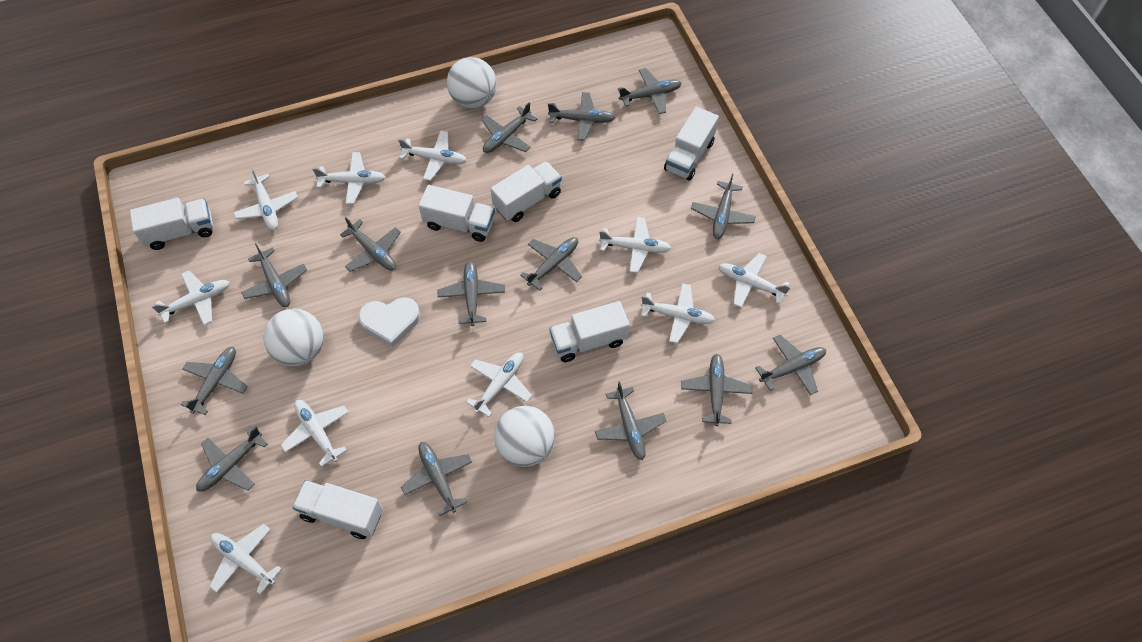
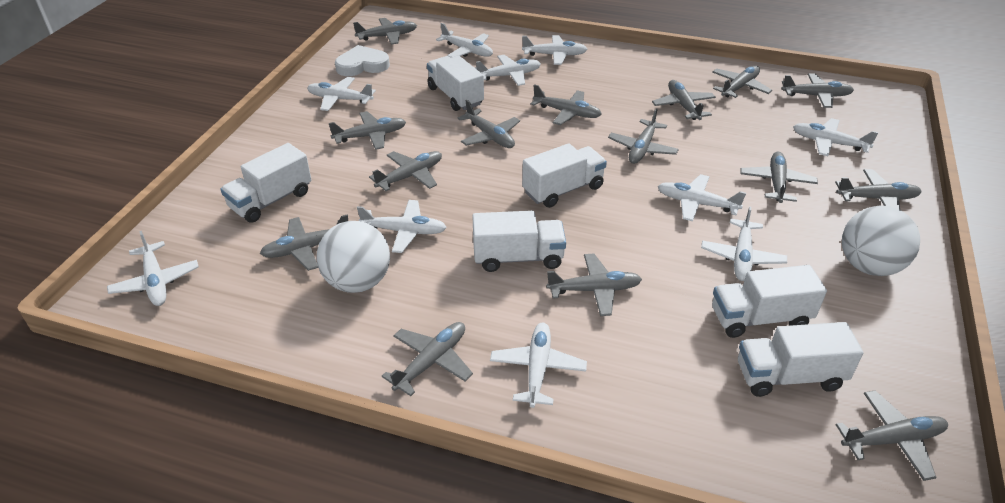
grey plane: [181,347,248,415] [196,426,268,492] [241,244,307,307] [340,218,401,272] [401,442,472,516] [438,261,505,326] [481,102,537,153] [520,237,582,291] [548,92,615,141] [595,382,666,460] [618,68,682,114] [681,354,752,426] [691,174,756,239] [755,335,826,395] = 14 -> [260,214,348,271] [329,111,406,150] [353,18,417,45] [369,151,442,191] [382,322,473,396] [458,100,520,148] [531,84,602,125] [546,253,642,316] [608,108,679,164] [652,80,716,120] [712,66,772,98] [741,152,818,203] [781,73,854,108] [835,169,922,210] [836,390,948,481] = 15
white ball: [263,309,324,366] [447,57,497,108] [494,406,555,467] = 3 -> [317,221,390,293] [842,206,920,276] = 2

